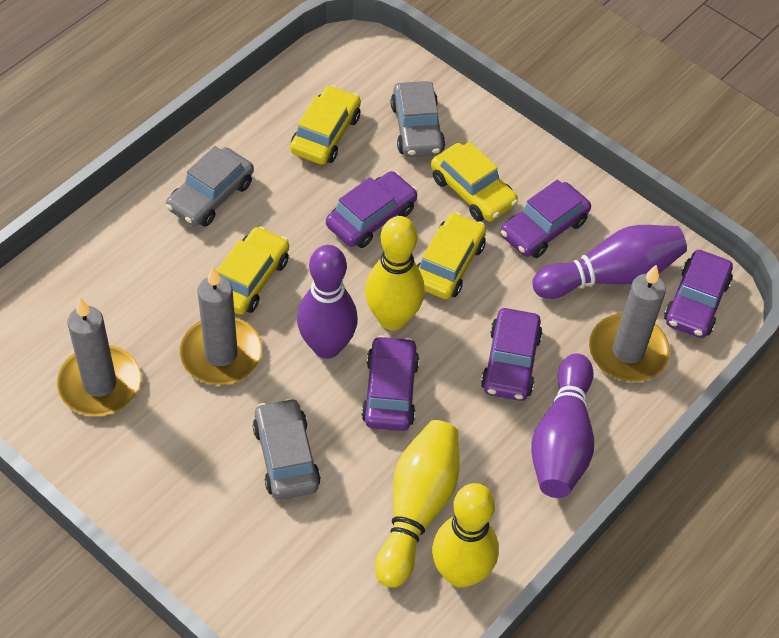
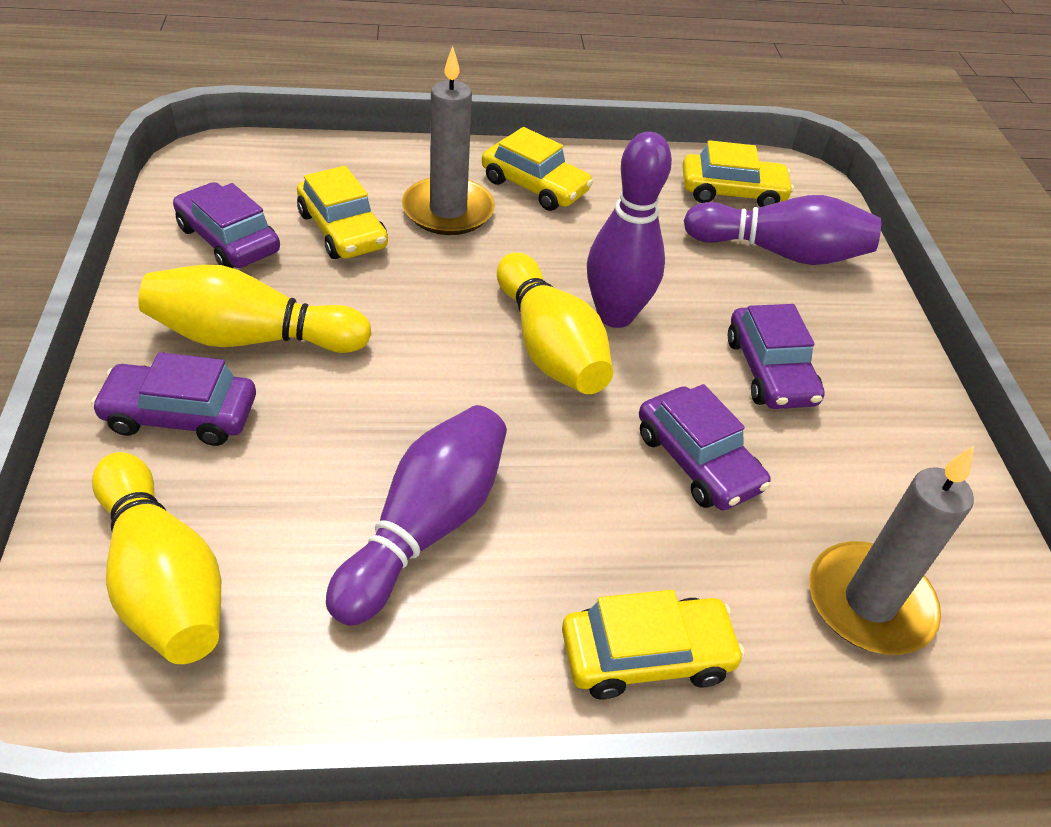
grey candle: [57,298,141,416] [180,266,262,385] [589,265,670,382] = 3 -> [402,46,495,235] [809,446,974,655] = 2
grey car: [166,146,254,227] [253,398,321,500] [391,81,445,157] = 3 -> none = 0
purple car: [326,171,418,248] [361,335,419,431] [481,308,543,401] [501,180,591,258] [664,250,733,338] = 5 -> [91,352,256,446] [173,182,280,268] [639,384,771,510] [728,304,825,409] = 4

